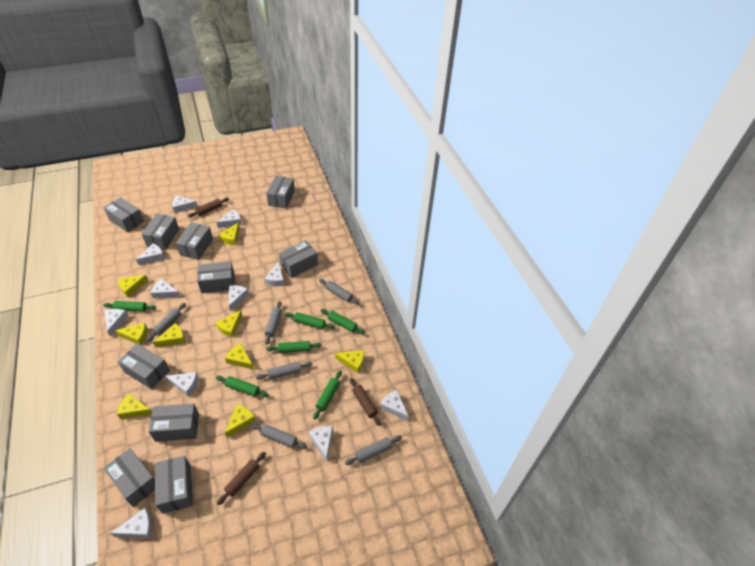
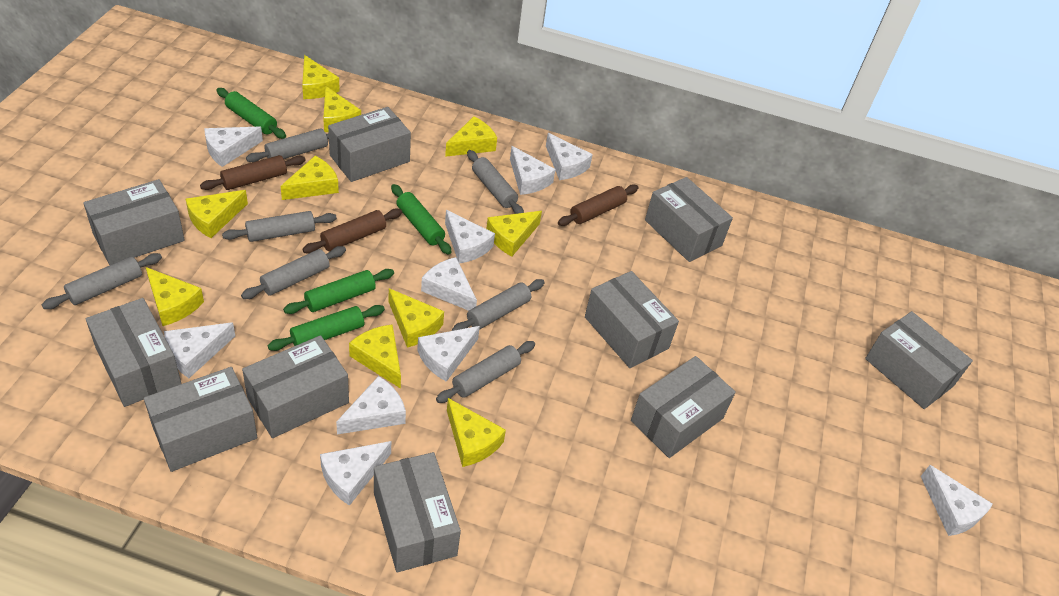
green rolling pin: [103,301,156,312] [216,376,269,397] [266,341,322,353] [285,312,335,329] [313,371,342,419] [321,309,365,334] = 6 -> [216,88,286,139] [267,305,385,351] [283,269,394,314] [391,184,452,255] = 4
grey rolling pin: [147,303,186,342] [251,423,307,449] [256,362,312,380] [265,301,282,345] [319,279,359,304] [345,436,402,465] = 6 -> [42,253,162,309] [222,211,337,242] [241,246,346,299] [246,128,329,162] [436,341,535,403] [452,279,545,331] [467,150,524,214] = 7
white cheese: [104,309,128,337] [110,508,152,538] [136,243,165,265] [151,278,180,299] [165,372,199,397] [172,196,198,213] [216,209,242,228] [229,285,249,312] [264,261,284,286] [309,426,333,461] [380,390,409,421] = 11 -> [164,322,235,378] [204,127,263,167] [320,441,391,506] [336,376,406,434] [417,326,480,382] [421,257,477,311] [445,210,495,264] [510,146,556,195] [546,133,593,180] [921,465,993,536] = 10
yellow cheese: [115,323,148,345] [117,393,152,419] [118,275,148,297] [153,323,185,347] [216,310,242,337] [218,223,240,245] [225,343,254,370] [225,404,256,437] [335,350,364,373] = 9 -> [146,267,204,326] [185,190,248,238] [281,156,339,200] [302,55,340,99] [323,86,361,132] [349,325,401,389] [389,288,444,348] [445,116,497,157] [447,398,506,467] [486,211,542,257] = 10

